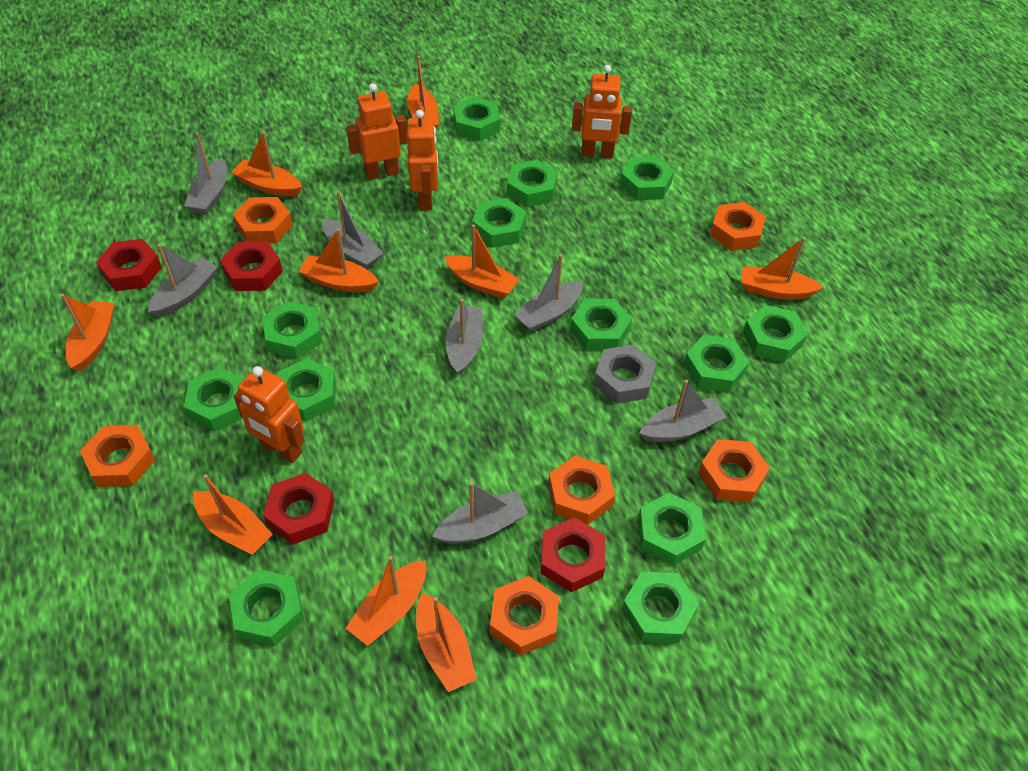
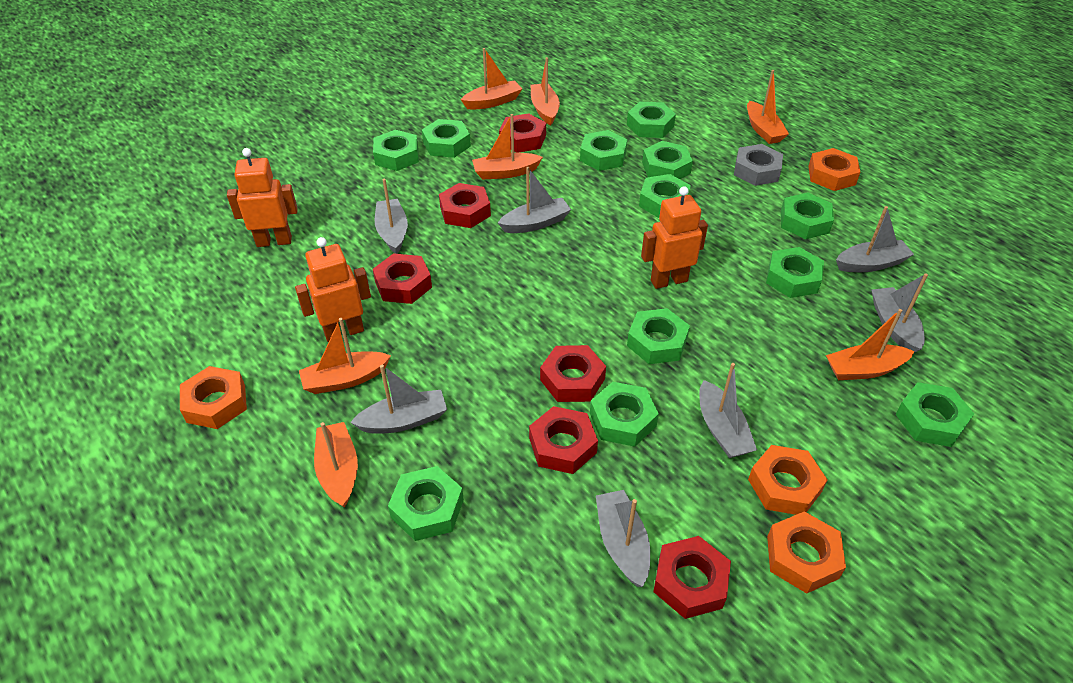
green nut: [184,367,244,431] [229,569,304,646] [262,301,322,359] [277,358,336,422] [453,97,500,141] [472,198,526,248] [507,159,558,207] [570,299,632,351] [620,156,674,200] [622,572,699,643] [638,492,706,565] [684,335,750,392] [743,305,808,362] = 13 -> [373,130,419,171] [388,466,464,541] [422,119,471,158] [580,130,628,171] [590,382,659,447] [627,102,676,138] [627,308,690,364] [639,174,691,218] [642,141,693,179] [766,247,824,298] [781,192,834,239] [896,382,974,447] = 12
orange boat: [61,294,114,371] [193,474,273,555] [232,132,302,197] [298,228,379,292] [346,556,426,646] [407,56,439,128] [416,593,477,692] [444,224,519,298] [742,237,823,300] = 9 -> [299,318,391,394] [314,422,358,508] [461,48,522,110] [472,114,543,180] [530,57,560,125] [747,70,789,144] [826,309,915,380] = 7
orange nut: [80,425,155,487] [233,197,293,243] [490,576,559,656] [548,455,615,525] [698,439,770,502] [710,202,766,251] = 6 -> [180,366,247,429] [748,445,827,515] [767,511,846,594] [808,148,860,191] = 4
orange robot: [233,366,305,463] [346,83,408,180] [407,110,438,211] [572,65,632,158] = 4 -> [227,148,298,247] [295,237,371,342] [641,186,708,289] = 3
red nut: [96,239,162,291] [220,241,283,291] [263,473,335,545] [541,517,605,592] = 4 -> [373,253,432,304] [439,183,491,228] [499,113,546,152] [529,406,598,474] [540,345,606,402] [653,536,731,619] = 6

